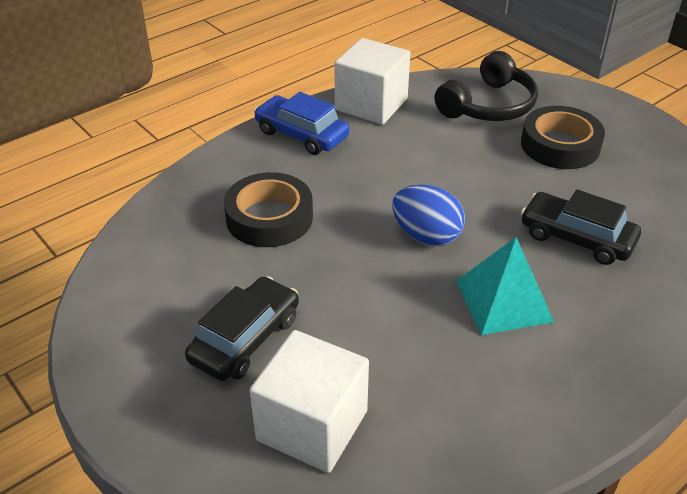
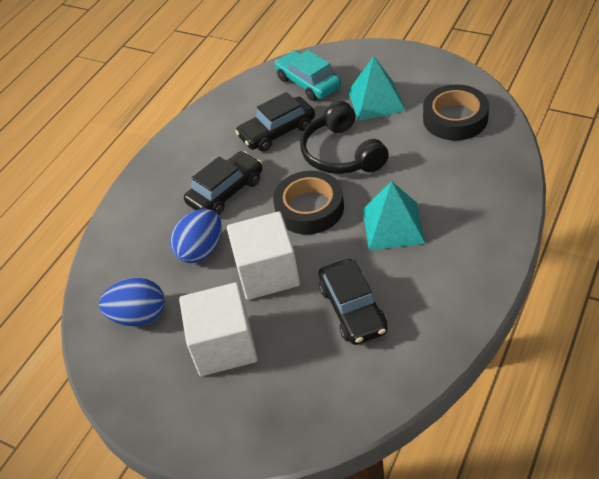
black car: [185,276,299,381] [521,189,641,265] = 2 -> [184,151,262,215] [235,92,315,152] [318,259,388,345] = 3
blue car: [254,92,349,155] = 1 -> none = 0
blue egg: [393,184,465,246] = 1 -> [99,278,165,326] [170,209,222,263] = 2
turquoise car: none = 0 -> [275,50,341,101] = 1
turquoise pyramid: [456,237,554,335] = 1 -> [348,56,406,121] [363,181,425,250] = 2

